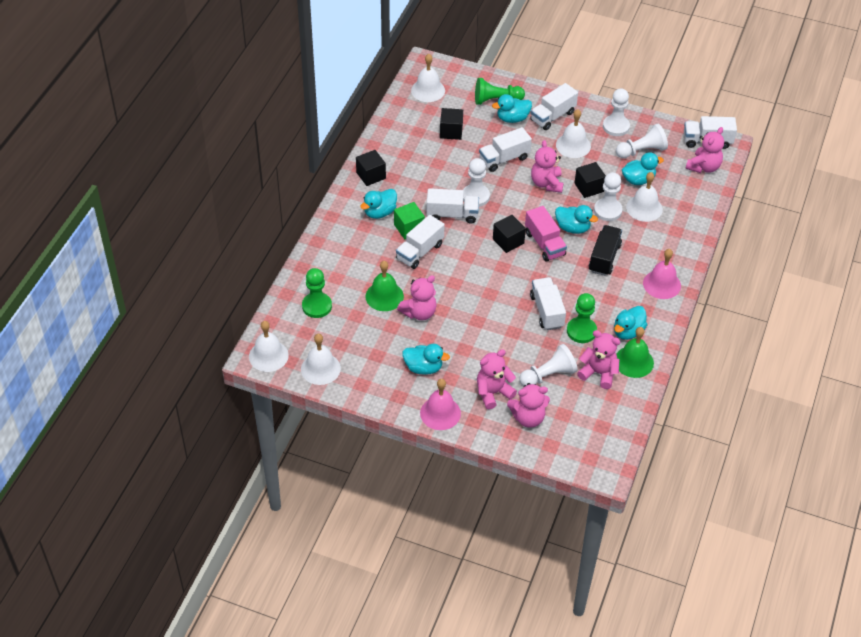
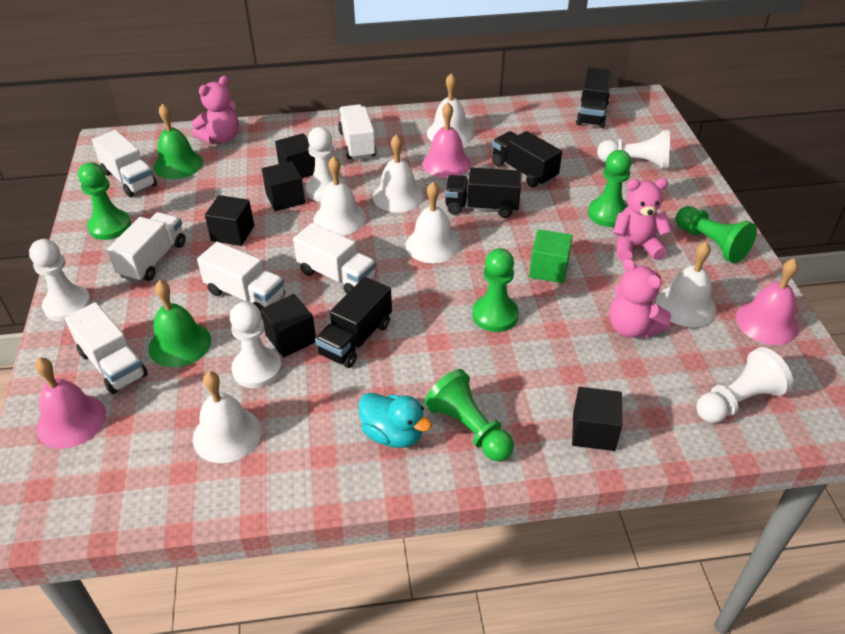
black cube: [356,150,386,186] [440,108,463,140] [493,215,526,253] [575,162,606,198] = 4 -> [205,195,254,246] [260,294,316,358] [262,161,305,211] [275,133,315,178] [572,387,622,451] = 5
black truck: [589,225,622,276] = 1 -> [315,277,392,368] [445,168,522,218] [492,131,562,187] [576,67,612,128] = 4
green pawn: [302,268,332,318] [475,78,525,105] [567,293,597,343] = 3 -> [78,162,131,240] [424,369,514,461] [472,248,519,332] [588,150,632,227] [675,206,757,263] = 5
pink bell: [420,379,461,430] [643,249,681,299] = 2 -> [35,358,106,449] [422,102,471,178] [736,258,799,345] = 3
pink teddy bear: [397,275,437,320] [477,349,517,409] [507,383,550,428] [531,140,564,193] [577,330,621,389] [685,127,724,173] = 6 -> [192,76,239,143] [609,258,671,338] [613,178,672,261] = 3
pink truck: [525,206,567,262] = 1 -> none = 0
turquoise duck: [360,189,397,219] [402,344,450,375] [492,94,532,123] [555,205,598,234] [614,306,648,340] [622,152,664,185] = 6 -> [359,393,432,448] = 1
white bell: [249,321,289,372] [301,334,341,385] [411,54,445,102] [556,109,591,158] [626,172,663,222] = 5 -> [193,371,262,463] [313,156,366,236] [373,134,424,212] [406,182,460,263] [427,73,473,145] [656,242,716,327] = 6

